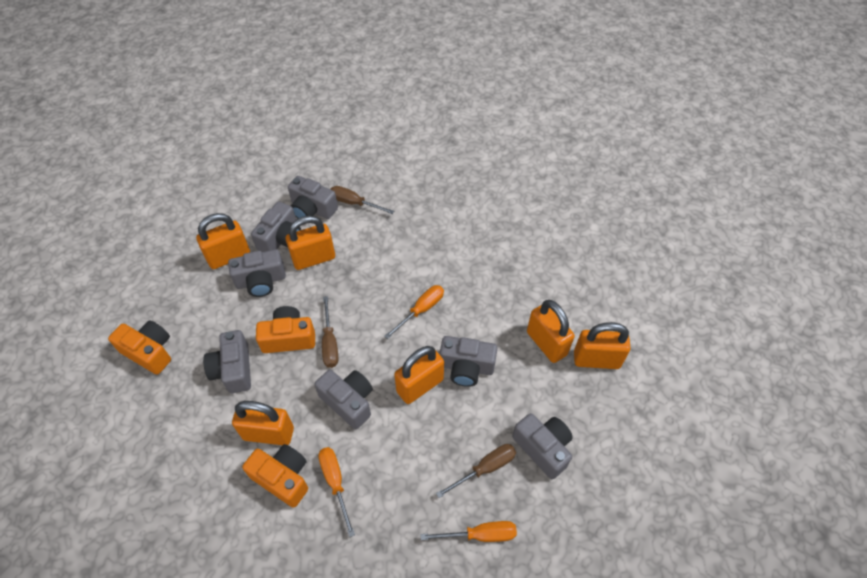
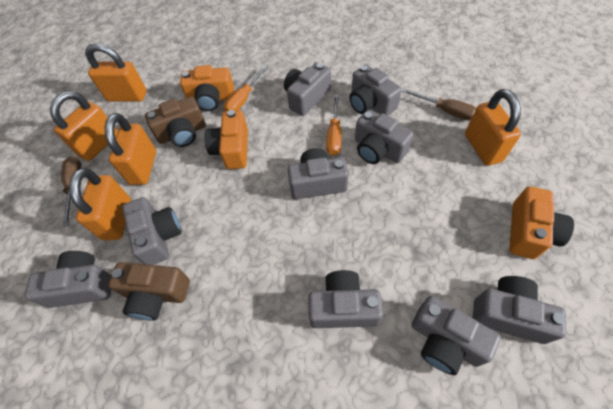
brown camera: none = 0 -> [108,262,190,321] [145,97,206,147] = 2
brown screwdriver: [322,296,338,368] [330,186,394,214] [436,444,516,498] = 3 -> [61,156,82,227] [402,89,476,121] = 2
grey camera: [203,330,251,393] [228,249,286,297] [251,201,301,252] [288,176,338,219] [314,370,373,429] [440,336,497,387] [512,413,573,479] = 7 -> [24,251,111,308] [122,197,182,265] [284,63,331,116] [287,148,349,199] [308,270,383,328] [349,65,402,115] [355,110,414,164] [412,296,501,375] [473,276,566,344] = 9
orange padlock: [196,213,250,269] [232,401,294,445] [286,216,335,270] [394,346,444,404] [527,300,575,363] [574,322,631,369] = 6 -> [50,91,118,161] [69,168,131,240] [85,43,147,102] [104,113,156,185] [465,89,521,166] = 5
orange screwdriver: [318,447,355,537] [385,285,444,339] [420,521,517,542] = 3 -> [224,66,267,111] [326,95,342,155] = 2

